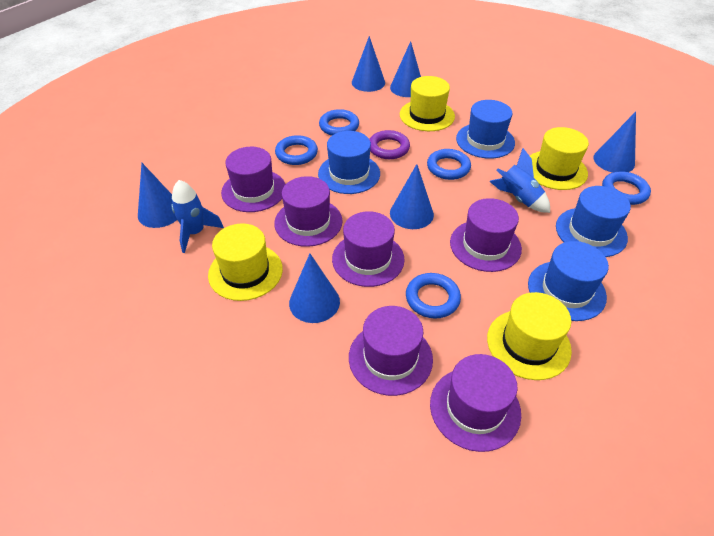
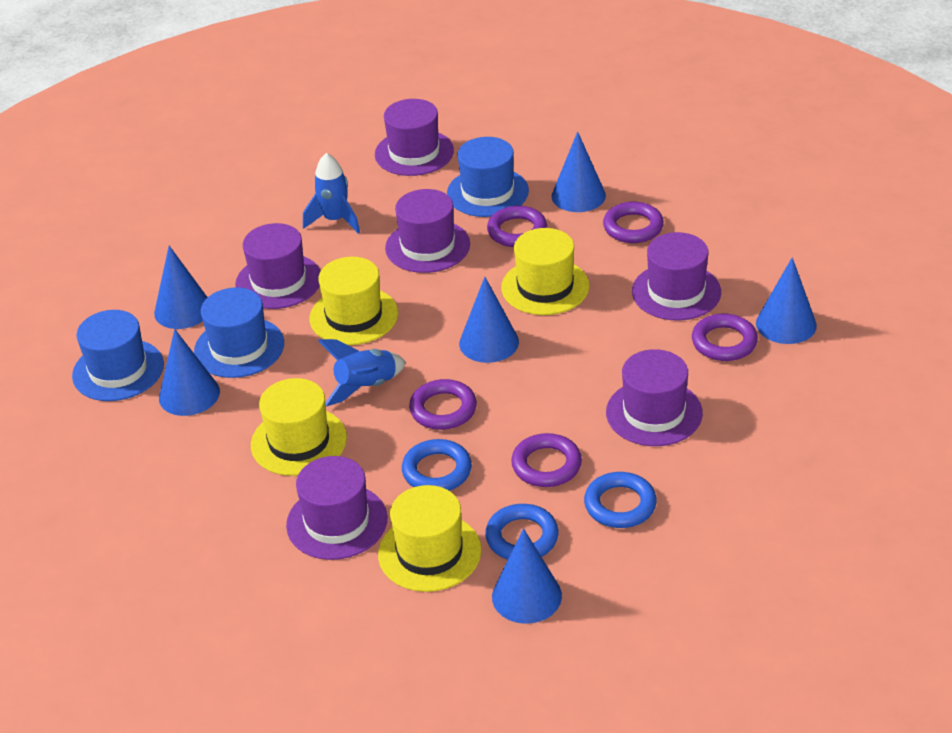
blue hat: [318,131,380,194] [456,100,515,159] [528,241,609,321] [556,186,631,257] = 4 -> [72,310,164,401] [194,287,284,378] [447,137,529,217] = 3
blue ring: [275,135,318,165] [319,109,359,136] [406,273,461,319] [427,149,471,180] [602,171,651,205] = 5 -> [402,439,472,491] [485,504,559,560] [584,472,657,528] = 3
purple ring: [369,130,410,159] = 1 -> [409,379,477,430] [487,206,547,247] [511,433,582,487] [603,202,664,243] [692,313,758,361] = 5

